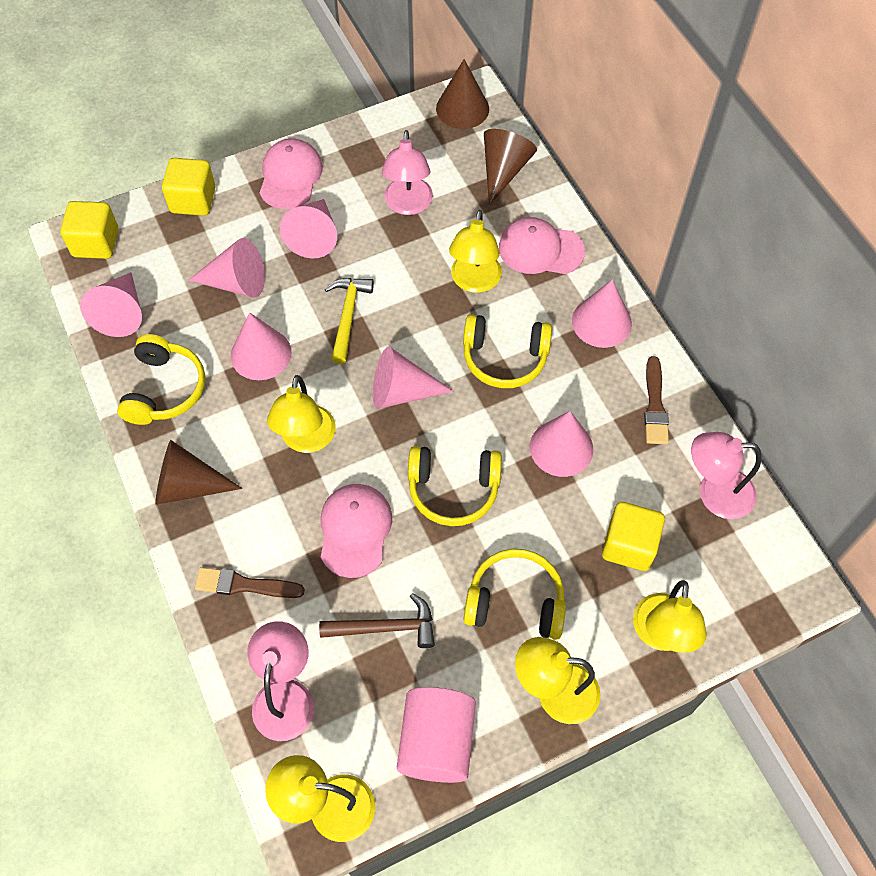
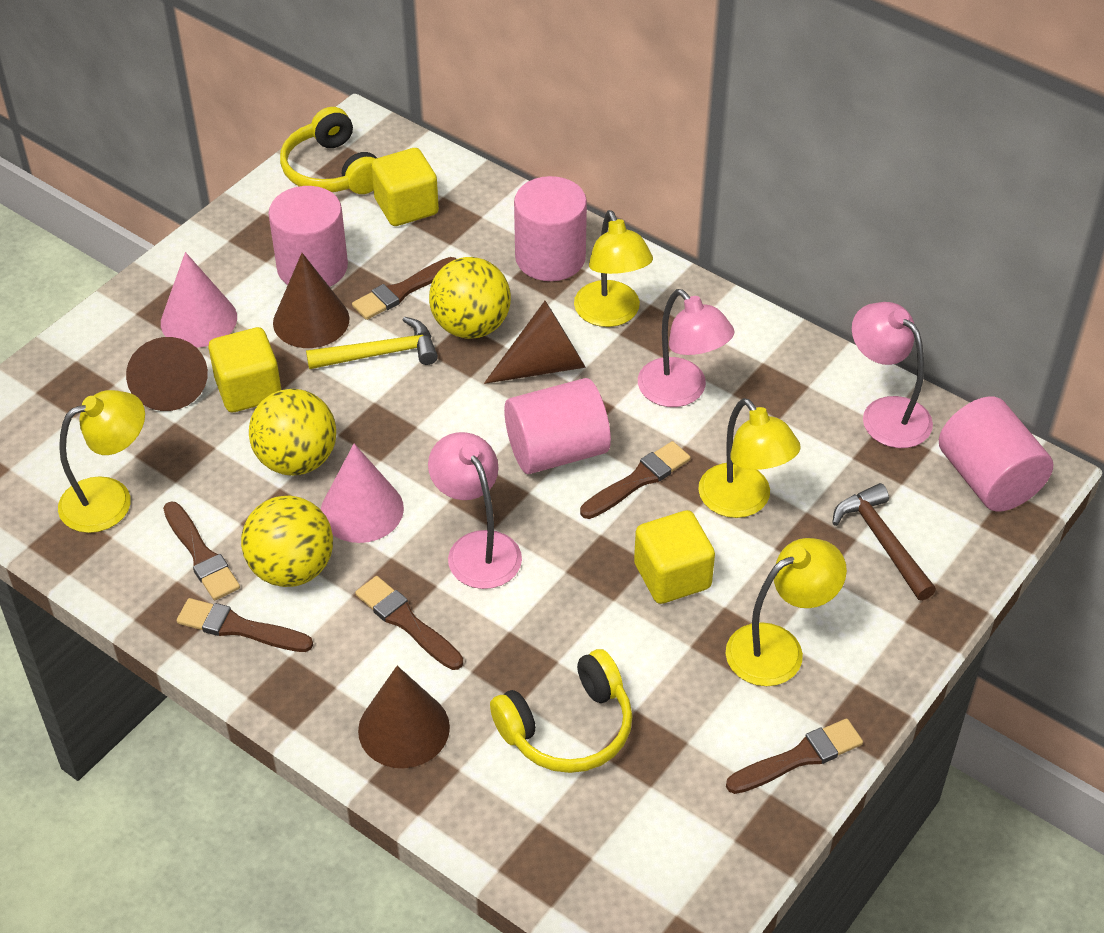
brown brush: [195,567,305,598] [644,356,669,444] = 2 -> [163,502,240,600] [177,598,313,652] [352,257,456,320] [355,576,463,670] [580,441,691,519] [726,719,863,794] = 6
brown cone: [155,440,242,505] [436,59,489,129] [484,129,537,205] = 3 -> [126,337,208,411] [273,253,350,348] [358,666,450,768] [484,301,586,384] = 4
pink cap: [260,138,323,209] [321,484,392,578] [499,217,585,274] = 3 -> none = 0
pink cone: [80,272,142,337] [188,238,265,298] [231,312,291,380] [280,199,337,259] [373,347,454,409] [530,411,593,477] [572,279,632,348] = 7 -> [161,252,237,348] [321,444,404,543] = 2
pink cylinder: [397,687,476,783] = 1 -> [268,186,348,287] [504,378,611,474] [514,176,587,281] [939,396,1053,512] = 4
yellow ball: none = 0 -> [241,496,333,587] [249,389,336,476] [429,257,511,339] = 3
yellow headphones: [117,334,206,425] [408,446,502,526] [463,314,552,388] [463,549,566,640] = 4 -> [280,107,377,194] [490,649,633,773] = 2
yellow lamp: [265,755,375,842] [267,375,336,453] [449,210,502,293] [515,637,601,724] [633,580,707,653] = 5 -> [58,390,145,533] [574,210,653,327] [698,398,801,518] [726,538,847,686] = 4

